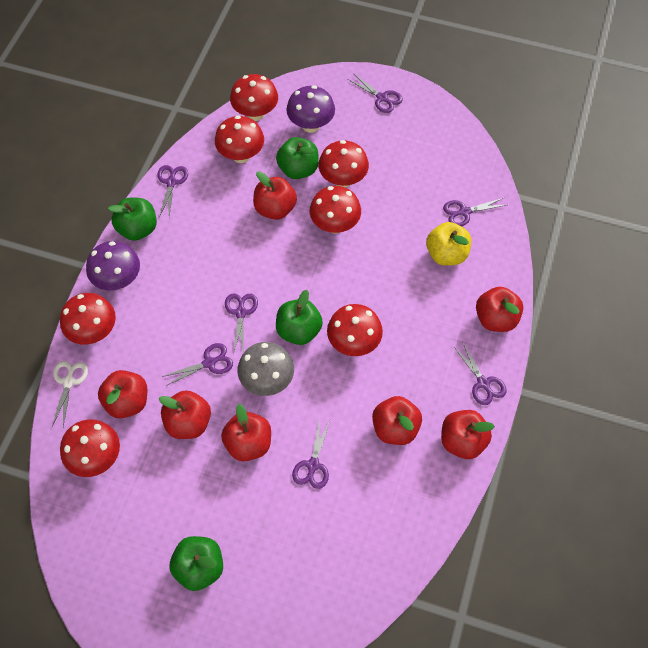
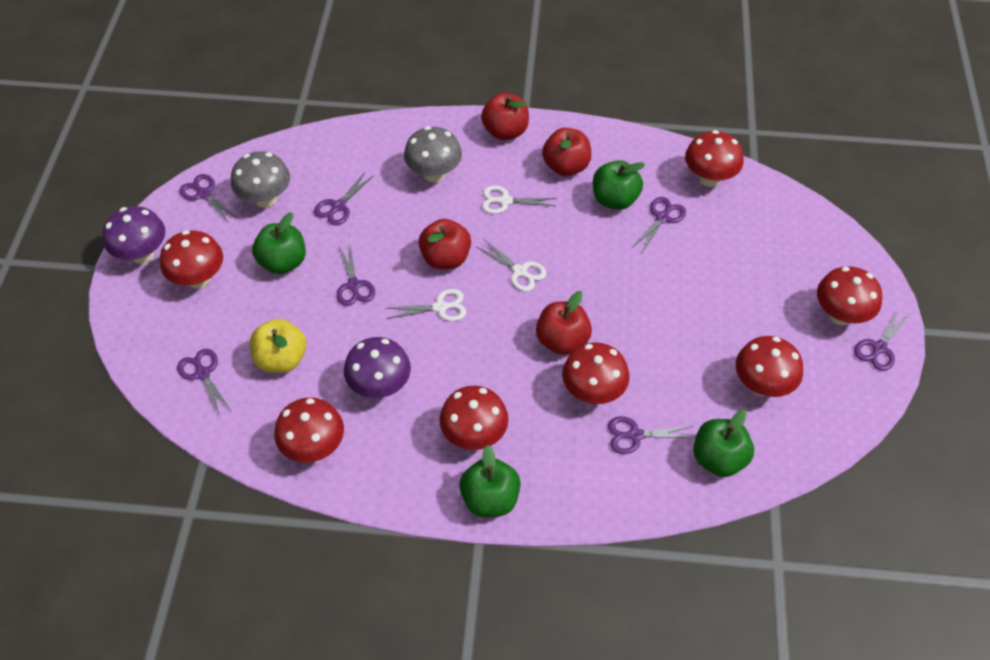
grey mushroom: [237,342,294,396] = 1 -> [231,151,290,208] [404,126,462,182] = 2
red apple: [98,370,147,419] [159,390,211,439] [221,404,271,461] [253,171,297,220] [372,396,422,445] [441,410,495,459] [476,287,523,332] = 7 -> [418,219,471,269] [481,93,529,140] [536,291,592,355] [542,128,591,176] = 4
white scissors: [52,361,88,427] = 1 -> [385,289,466,321] [477,240,547,292] [482,186,556,214] = 3

